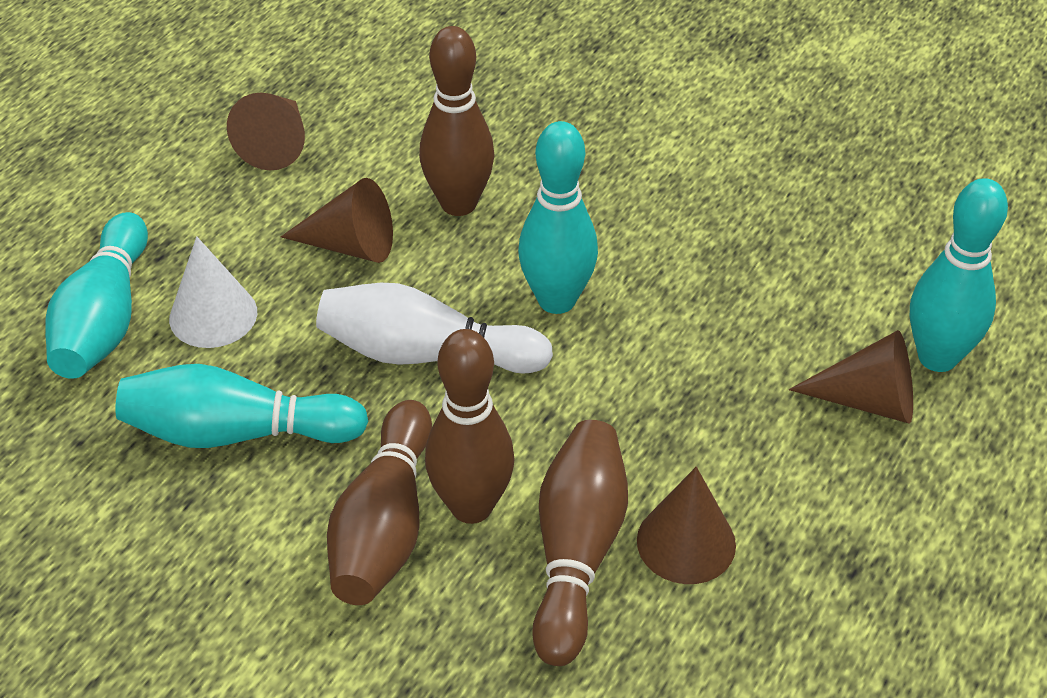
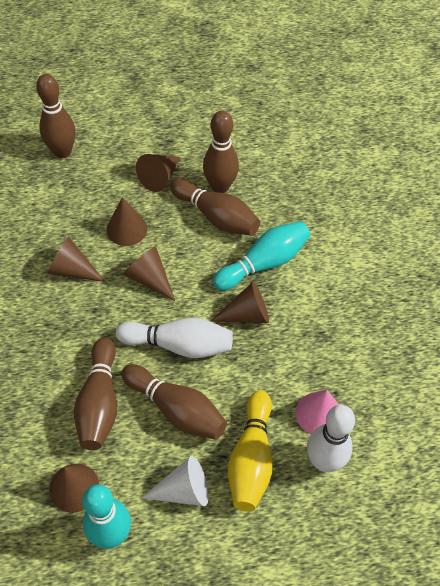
brown bowling pin: [327,400,432,605] [419,26,495,216] [425,329,515,524] [532,420,628,666] = 4 -> [36,74,76,159] [74,337,117,450] [121,364,227,440] [170,178,260,236] [203,111,239,193] = 5
brown cone: [227,93,305,170] [281,178,393,263] [637,467,736,584] [789,330,913,423] = 4 -> [47,236,105,282] [49,464,99,513] [107,197,147,246] [123,246,175,301] [136,154,180,192] [210,282,269,323] = 6
pink cone: none = 0 -> [295,390,339,434] = 1
turquoise bowling pin: [45,212,148,379] [115,364,369,448] [518,121,598,314] [910,178,1008,372] = 4 -> [82,484,131,549] [213,221,311,291] = 2
white bowling pin: [316,283,553,374] = 1 -> [116,318,233,358] [307,405,355,472] = 2
yellow bowling pin: none = 0 -> [228,390,273,511] = 1

